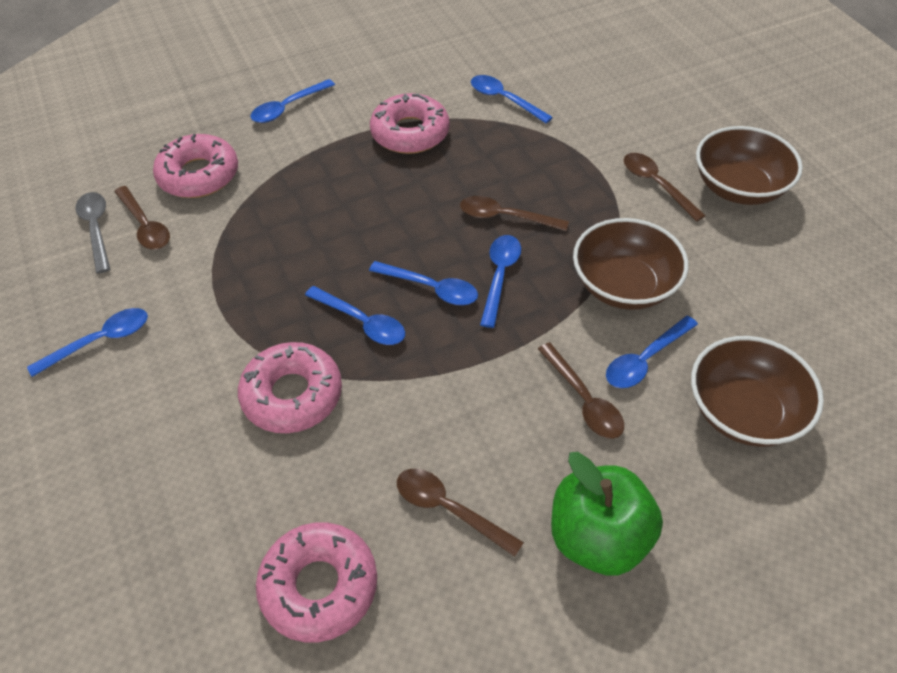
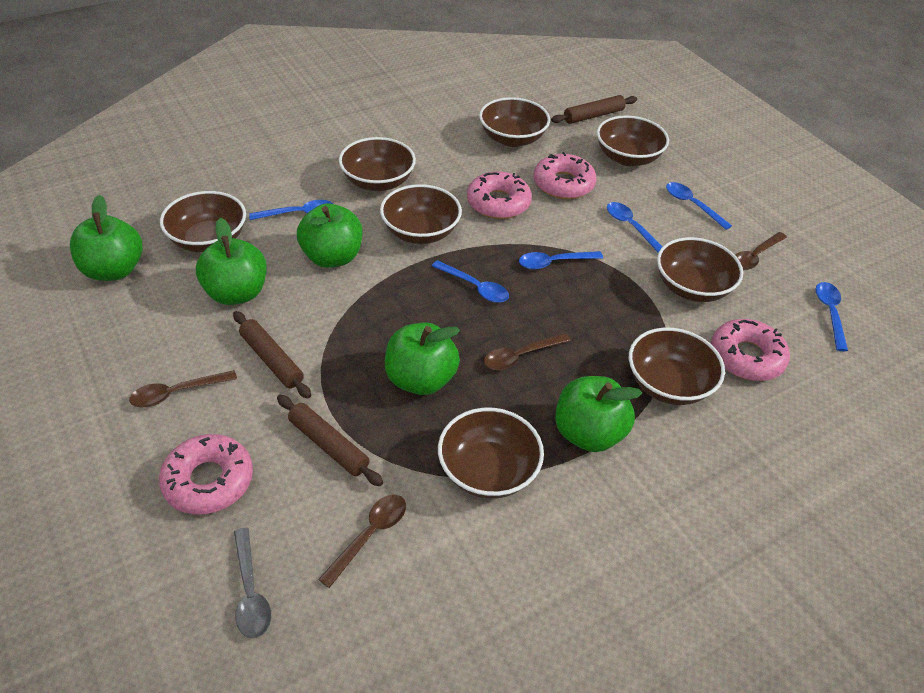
blue spoon: [27,308,148,377] [251,79,335,123] [305,286,405,345] [369,261,478,305] [471,75,553,123] [480,235,521,328] [606,316,698,388] = 7 -> [249,200,333,220] [432,260,509,303] [519,251,603,269] [607,202,663,252] [666,182,732,230] [815,282,848,351] = 6
brown bowl: [573,218,688,310] [691,336,824,447] [696,126,803,205] = 3 -> [160,191,246,252] [339,137,416,191] [380,184,462,244] [438,408,544,499] [479,97,550,147] [597,115,669,166] [629,328,725,405] [657,237,743,302] = 8
brown rolling pin: none = 0 -> [233,311,311,398] [277,395,383,486] [551,95,637,124] = 3
brown spoon: [114,186,170,250] [397,469,524,557] [460,196,569,231] [538,342,624,439] [624,153,706,222] = 5 -> [129,370,237,407] [318,495,406,588] [484,333,571,370] [735,232,787,270] = 4
green apple: [551,452,663,576] = 1 -> [70,195,142,281] [196,218,267,305] [297,203,362,268] [385,322,460,395] [555,376,642,452] = 5

